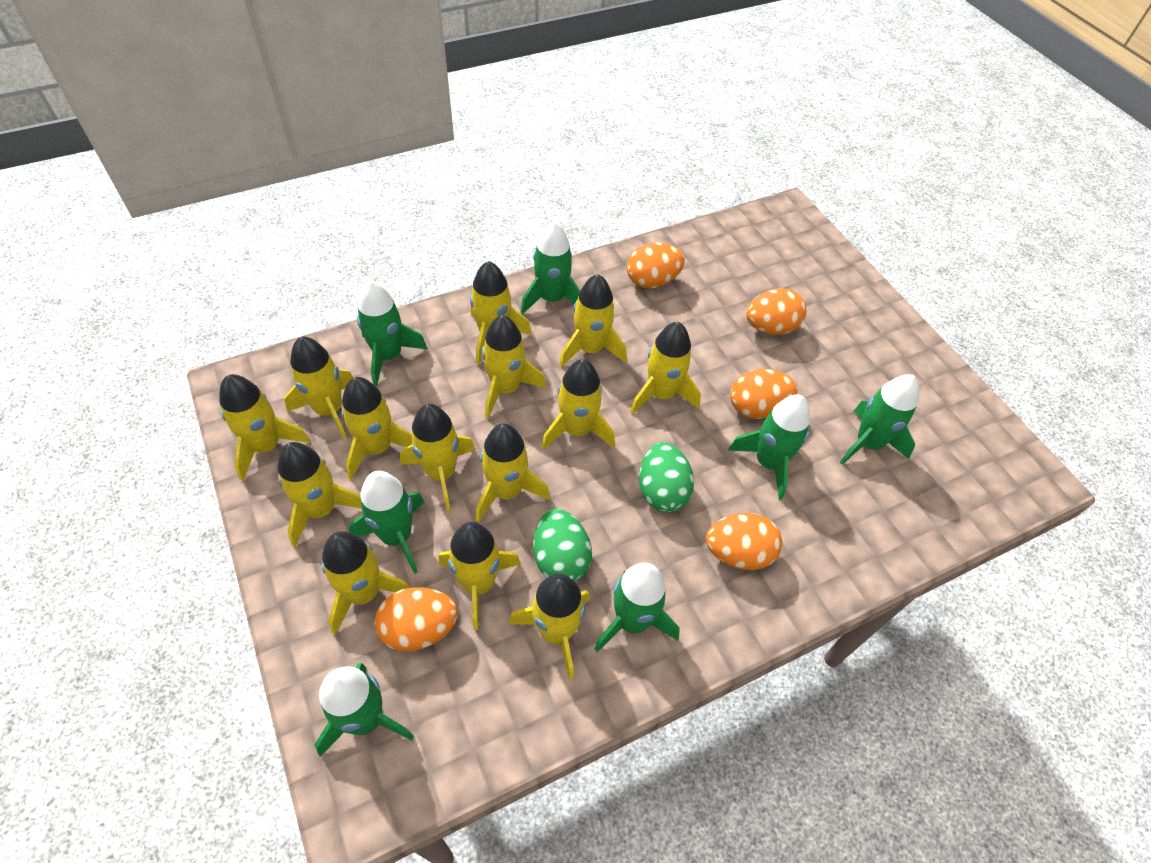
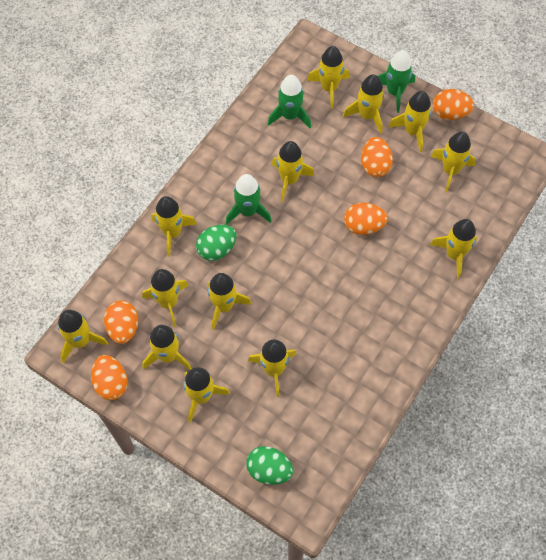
green rocket: [314,663,414,756] [349,471,425,574] [357,280,427,387] [520,222,580,314] [595,563,680,652] [728,395,810,500] [840,375,919,465] = 7 -> [226,174,271,225] [268,75,311,128] [377,50,415,113] = 3
yellow rocket: [219,374,310,481] [278,442,362,547] [284,336,353,440] [322,531,410,635] [341,377,412,480] [400,404,476,511] [439,522,521,630] [470,261,532,365] [476,423,550,523] [482,315,546,418] [509,574,590,680] [542,359,615,450] [559,274,627,367] [630,322,701,414] = 14 -> [58,310,108,363] [142,269,189,327] [142,325,192,370] [151,196,197,257] [183,367,230,423] [208,273,251,330] [248,339,297,397] [272,141,314,201] [307,46,349,109] [343,74,384,134] [389,91,432,152] [430,219,477,279] [431,132,476,192] = 13

